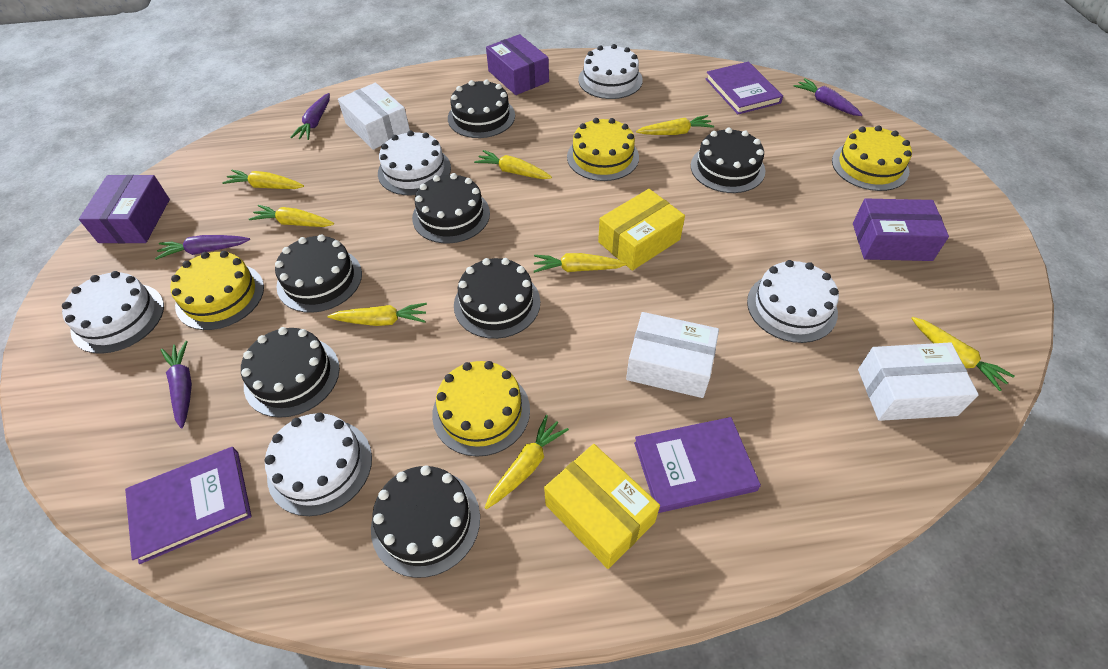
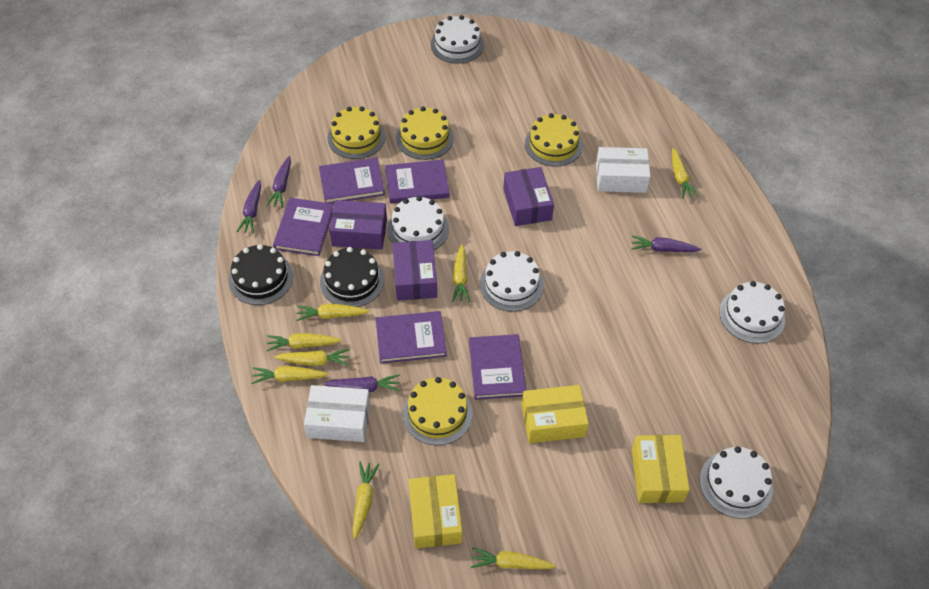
black cake: [241,327,340,418] [275,235,362,313] [371,466,480,578] [412,173,490,243] [448,79,515,138] [454,258,540,339] [691,128,765,193] = 7 -> [228,244,293,305] [320,247,384,307] = 2
purple book: [125,447,252,564] [634,417,761,513] [705,62,783,114] = 3 -> [273,198,334,256] [319,158,385,203] [376,311,447,364] [385,160,449,204] [469,334,526,400] = 5
white box: [338,83,410,150] [626,312,719,398] [858,342,979,421] = 3 -> [304,385,370,442] [596,147,651,193] = 2
yellow box: [544,444,660,569] [598,189,685,271] = 2 -> [409,474,462,548] [522,385,589,443] [632,435,690,503] = 3

